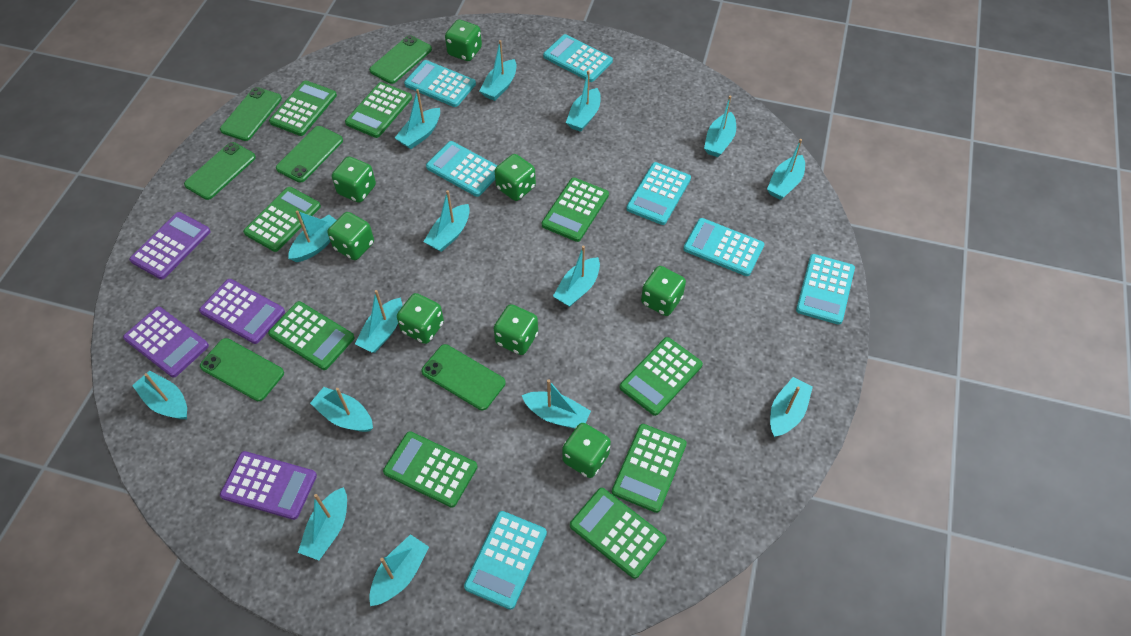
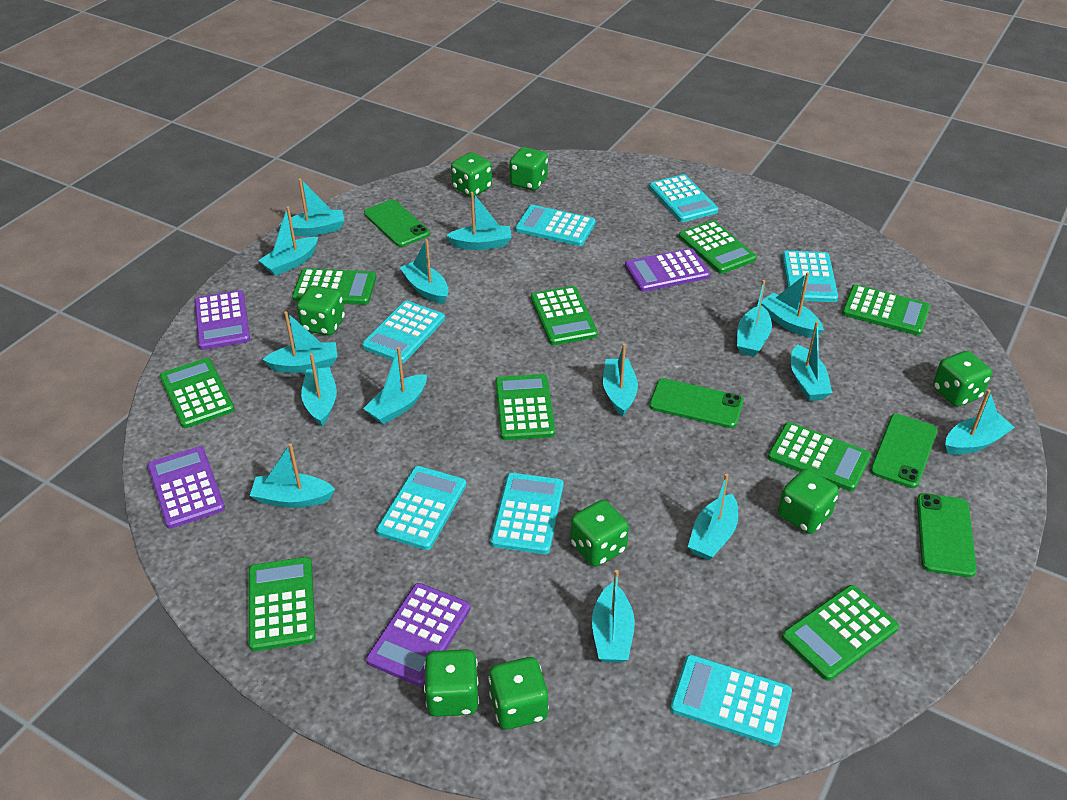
green phone: [184,142,256,200] [200,338,284,401] [220,87,282,141] [276,126,343,183] [369,35,432,84] [421,344,505,410] = 6 -> [364,200,430,247] [649,378,744,428] [870,414,937,488] [917,493,977,577] = 4

